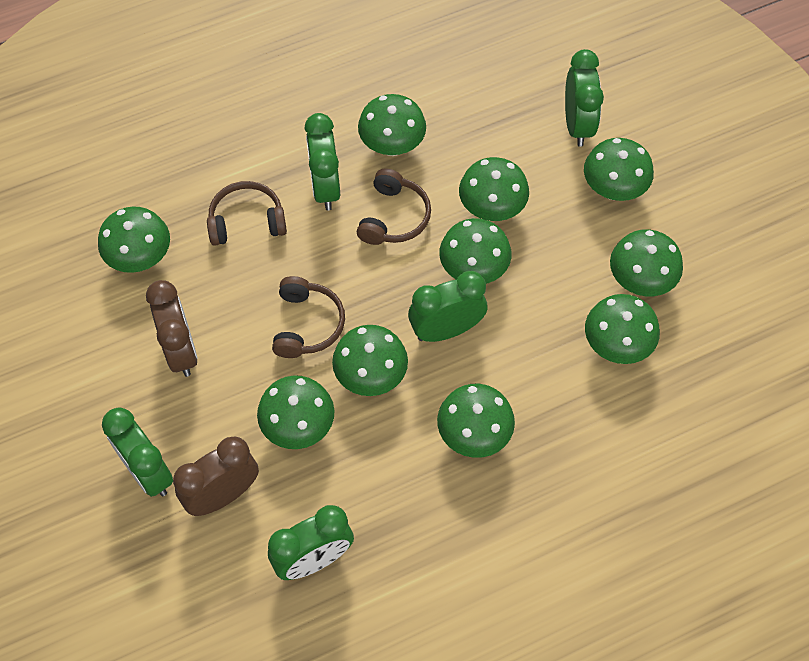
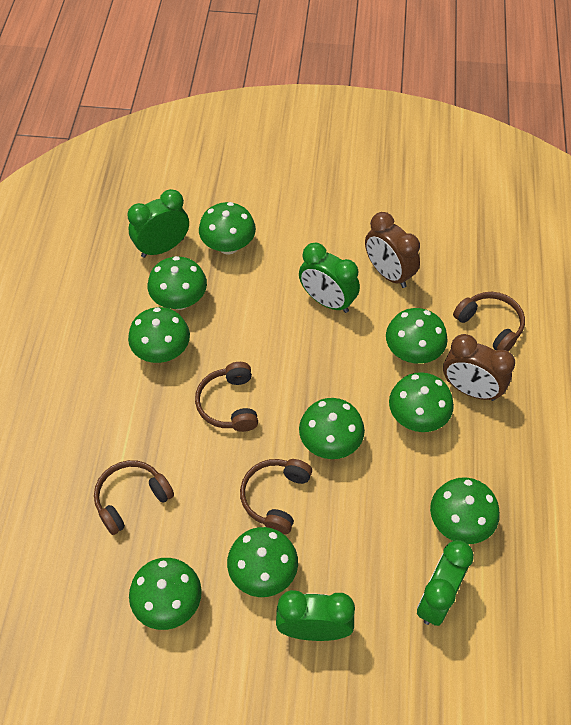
brown headphones: [207,181,287,246] [272,276,345,358] [357,168,431,245] = 3 -> [94,460,174,535] [195,362,258,432] [240,459,312,534] [453,292,525,351] = 4
green clock: [102,408,173,497] [268,505,354,580] [304,113,340,210] [408,271,487,342] [565,49,604,147] = 5 -> [128,189,189,258] [276,590,355,641] [299,243,360,313] [417,540,474,626] = 4
green mushroom: [98,206,170,273] [257,375,335,449] [332,325,408,396] [358,94,426,156] [437,384,515,458] [439,218,512,284] [459,157,529,221] [584,138,654,201] [585,294,660,364] [610,229,683,296] = 10 -> [128,307,190,363] [129,558,202,630] [148,256,207,310] [199,202,256,255] [227,527,298,597] [299,398,365,459] [386,308,448,364] [389,372,454,432] [430,477,500,544] = 9

